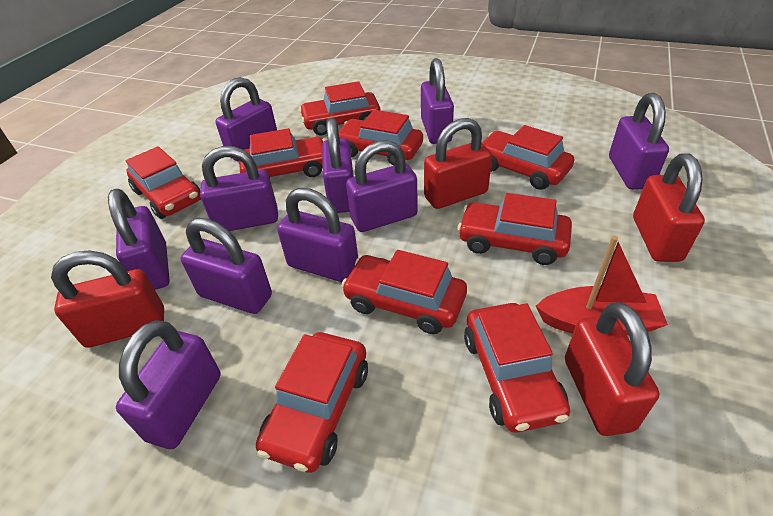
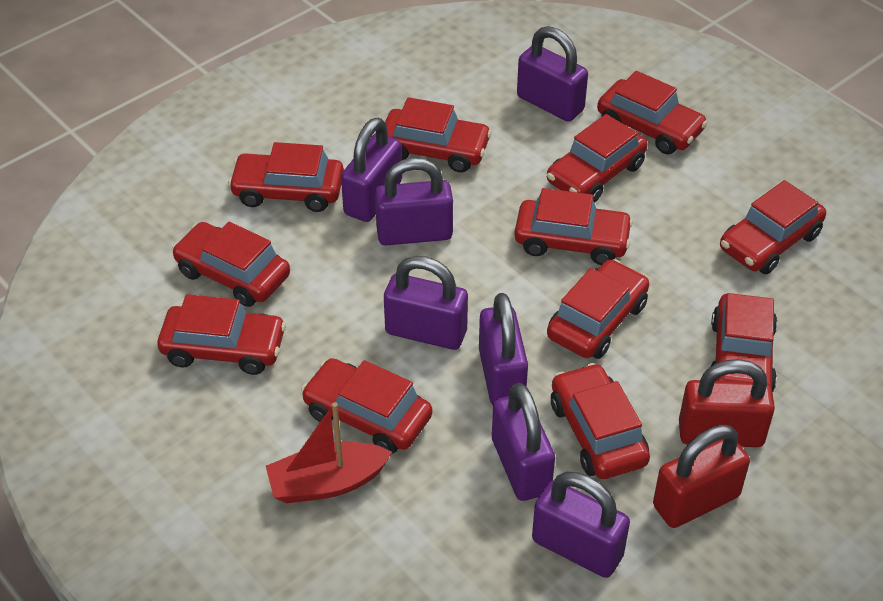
purple padlock: [108,189,170,290] [116,320,221,449] [181,218,272,314] [200,146,278,231] [216,77,277,162] [277,188,358,282] [322,118,354,213] [346,140,418,232] [421,58,454,144] [609,93,669,190] = 10 -> [341,118,402,222] [375,158,453,245] [384,256,468,350] [479,293,528,405] [492,383,555,501] [517,26,588,122] [532,472,630,578] = 7
red car: [126,146,201,219] [239,128,325,178] [256,332,368,473] [299,81,381,135] [339,110,423,166] [341,250,467,334] [458,193,572,265] [464,303,570,433] [482,125,574,190] = 9 -> [157,294,286,375] [172,222,290,307] [228,142,344,212] [301,358,432,454] [385,97,492,172] [514,188,633,265] [547,114,648,203] [547,259,649,359] [551,363,650,479] [597,71,708,154] [711,293,777,392] [720,180,826,274] = 12
red padlock: [51,250,164,348] [424,118,492,209] [565,302,660,436] [633,153,705,262] = 4 -> [653,425,750,528] [679,359,775,447] = 2

